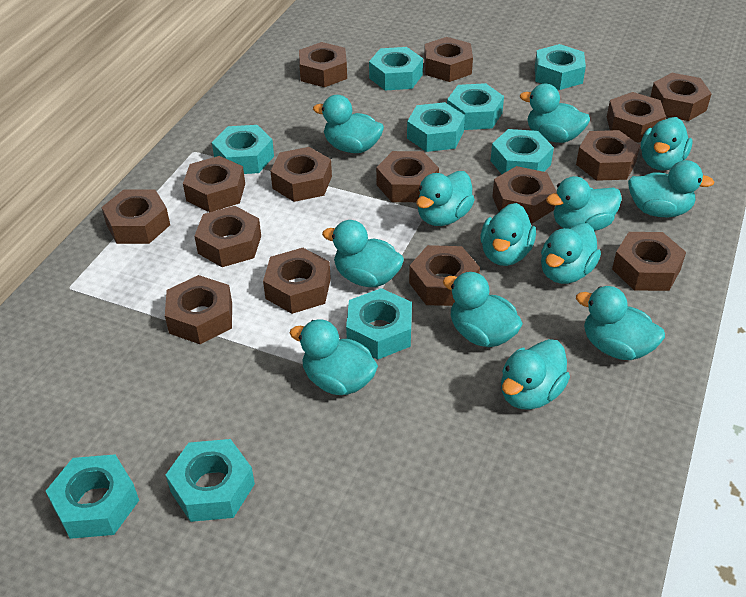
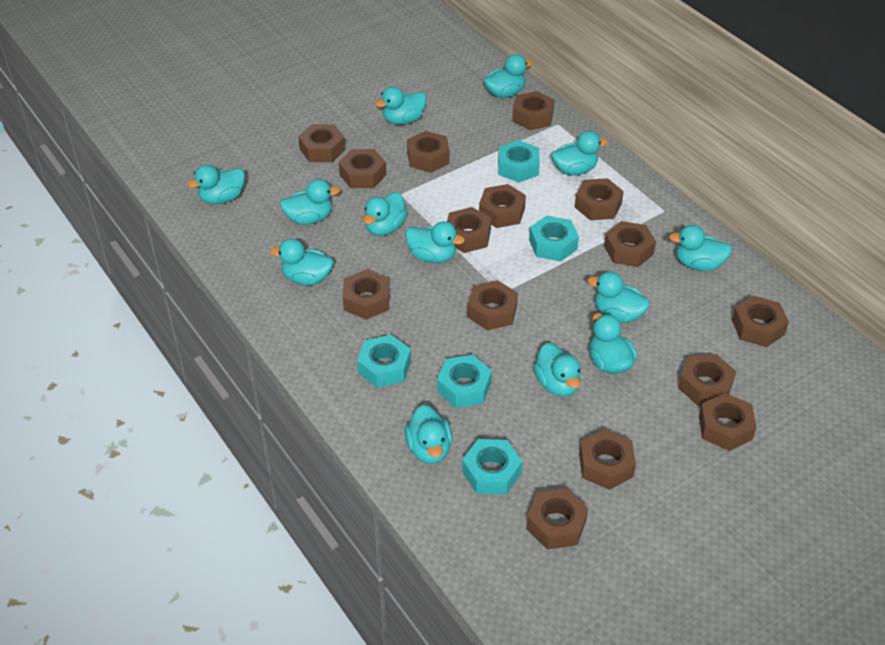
turquoise nut: [46,454,139,539] [166,439,255,522] [212,125,274,174] [346,288,412,359] [369,47,423,91] [407,102,465,152] [447,83,504,130] [490,129,554,174] [535,44,586,90] = 9 -> [357,335,411,388] [437,355,492,408] [462,439,522,495] [498,140,540,183] [529,216,579,262] = 5

